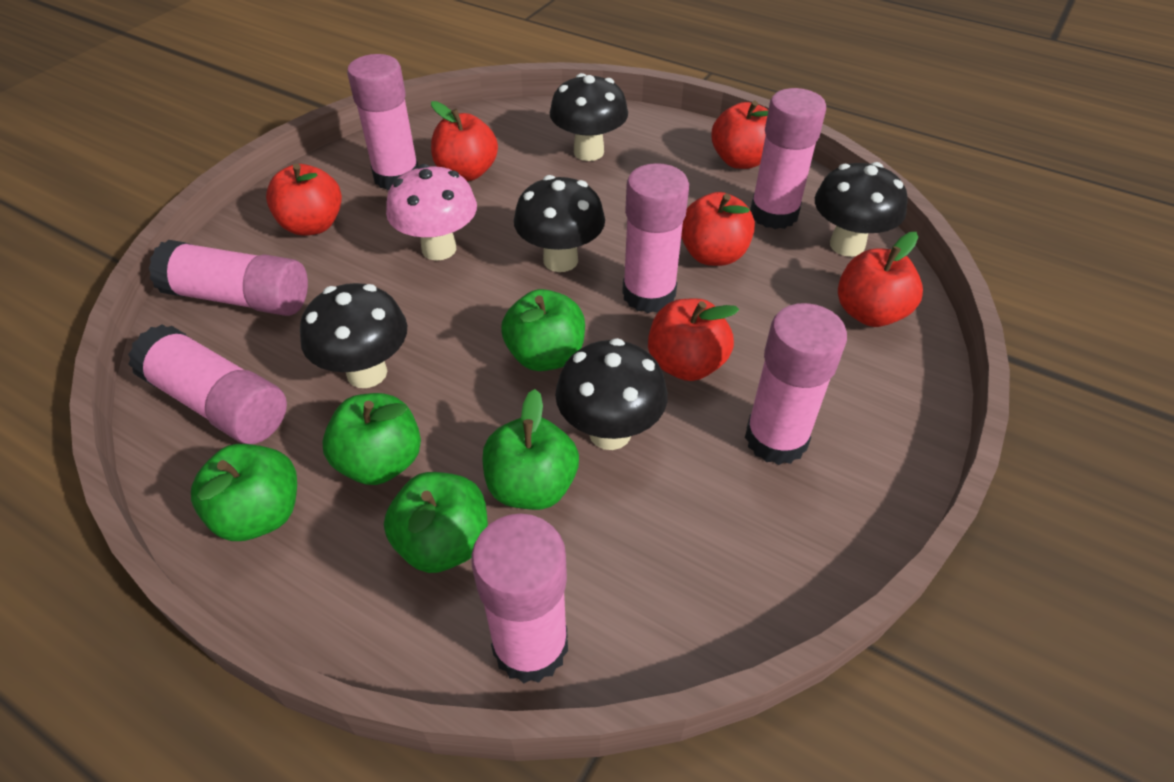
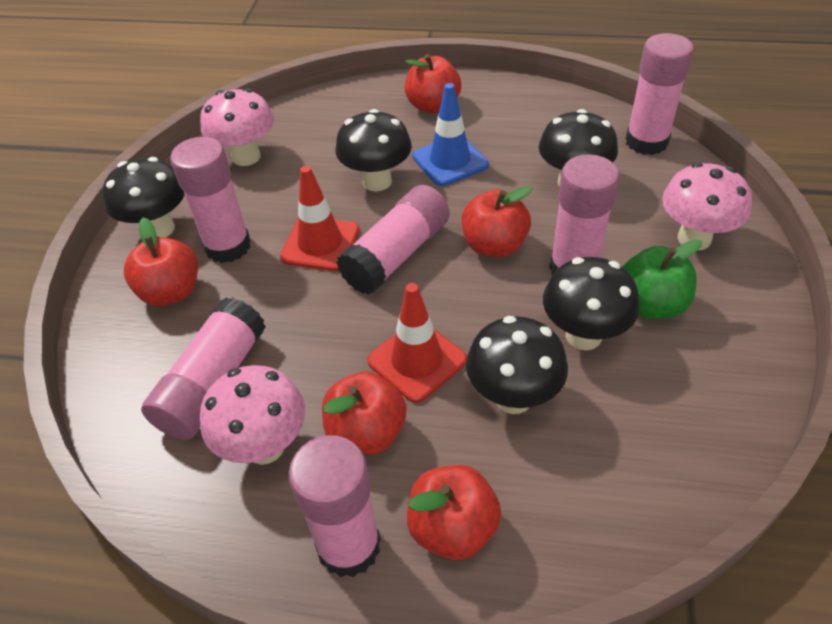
blue traffic cone: none = 0 -> [412,83,489,186] = 1
green apple: [191,444,297,541] [322,393,421,485] [384,472,488,573] [482,389,579,510] [501,289,585,371] = 5 -> [623,239,702,319] = 1
pink glue stick: [128,324,287,444] [149,240,308,316] [347,54,418,190] [471,514,568,683] [622,163,689,313] [745,303,847,465] [750,88,826,229] = 7 -> [141,297,266,440] [170,137,251,263] [289,435,381,577] [336,185,450,295] [549,154,620,275] [626,33,694,155] = 6
pink mushroom: [386,164,477,261] = 1 -> [200,88,274,166] [200,365,305,465] [662,162,752,250] = 3
red apple: [266,164,342,236] [431,101,498,181] [648,298,739,381] [681,192,755,266] [711,101,768,169] [838,232,923,327] = 6 -> [124,217,198,306] [322,372,406,455] [405,54,461,114] [407,465,502,560] [462,186,533,257] = 5
red traffic cone: none = 0 -> [280,166,359,271] [367,283,467,403] = 2

